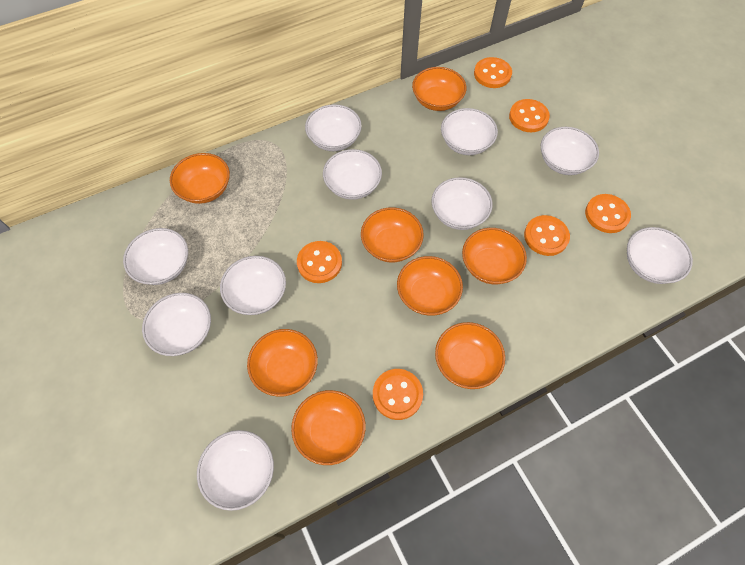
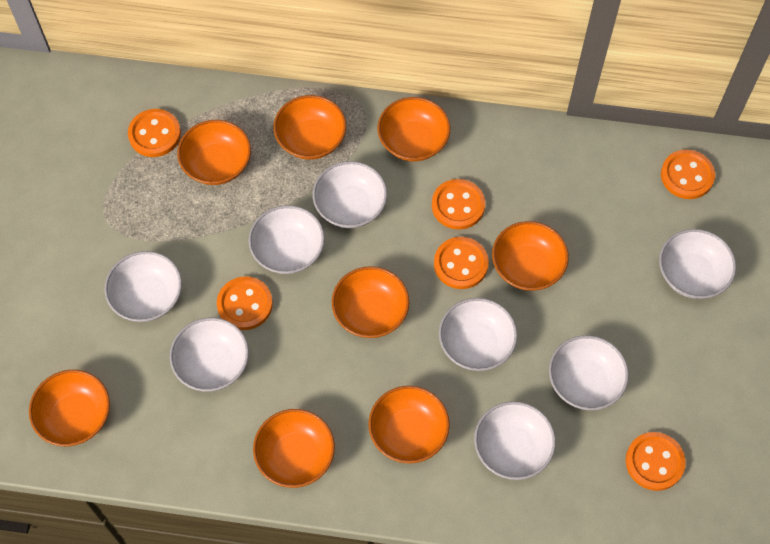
white bowl: [123,228,188,285] [142,293,211,356] [197,430,274,511] [220,256,286,315] [305,104,362,151] [323,149,382,200] [431,177,493,230] [441,108,498,155] [541,127,599,175] [627,227,693,284] = 10 -> [104,251,182,322] [170,318,249,392] [248,205,325,274] [313,161,387,228] [439,298,517,371] [474,401,556,480] [549,335,629,410] [659,229,736,299] = 8

